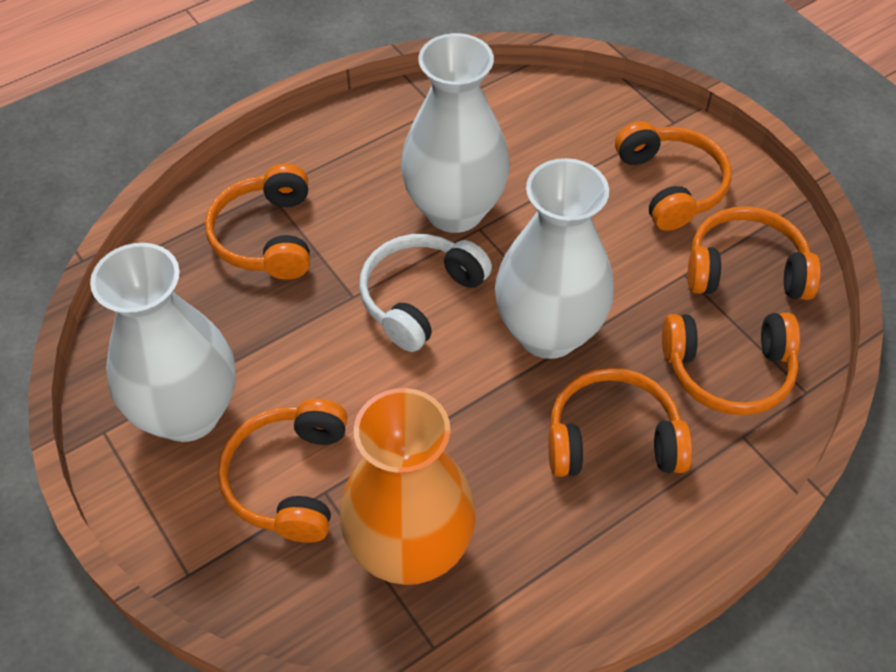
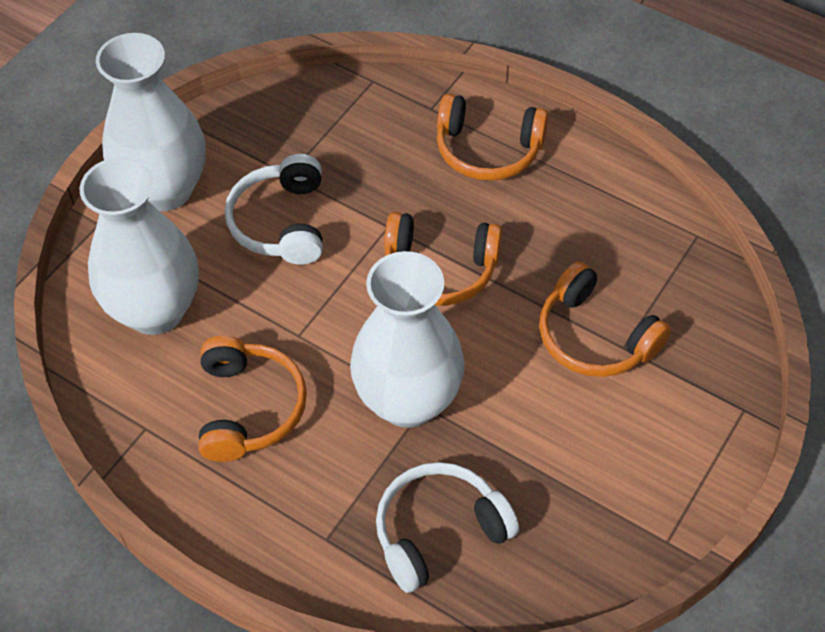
orange headphones: [205,164,310,280] [218,399,348,543] [548,368,692,477] [615,121,732,231] [662,313,800,415] [687,206,821,300] = 6 -> [198,336,307,462] [384,212,502,306] [437,94,549,181] [539,261,671,377] = 4
orange vase: [340,388,476,585] = 1 -> none = 0
white headphones: [359,234,492,352] = 1 -> [225,154,323,265] [376,462,519,593] = 2

